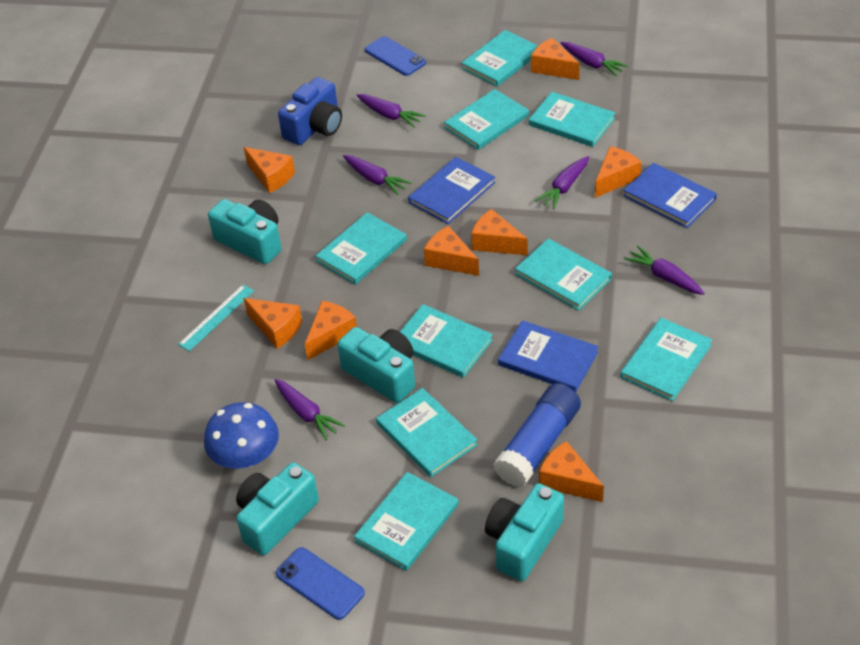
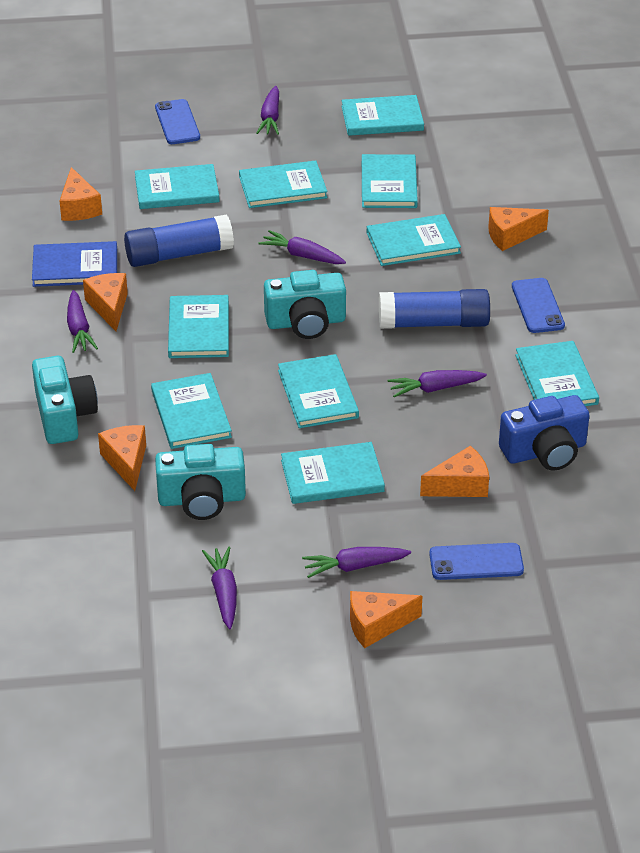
blue book: [408,157,495,224] [498,320,599,392] [623,163,717,228] = 3 -> [32,241,117,287] = 1
blue glue stick: [493,383,581,487] = 1 -> [124,214,234,267] [379,289,490,329] = 2
blue mushroom: [204,402,279,469] = 1 -> none = 0
blue phone: [276,547,365,620] [365,36,426,76] = 2 -> [155,99,200,144] [429,543,524,580] [512,278,565,333] = 3
orange cheese: [244,147,295,193] [244,298,302,349] [305,301,357,360] [424,226,479,276] [471,209,528,255] [531,38,580,80] [539,441,604,502] [595,146,641,198] = 8 -> [60,167,102,221] [83,273,128,331] [98,425,146,491] [350,591,422,648] [420,446,489,497] [488,207,549,251] = 6
turquoise book: [315,212,407,285] [354,472,459,571] [376,388,478,477] [400,304,493,378] [444,89,529,150] [461,30,538,86] [515,238,612,311] [529,92,615,147] [620,318,712,401] = 9 -> [135,164,220,209] [151,373,232,449] [168,295,229,358] [239,161,327,208] [278,354,359,428] [281,442,385,504] [341,95,424,136] [362,154,418,208] [367,214,461,266] [515,341,599,406] = 10
turquoise camera: [208,199,281,264] [236,462,319,555] [337,327,415,403] [485,483,564,581] = 4 -> [32,356,98,444] [155,444,246,520] [264,270,346,339] = 3
turquoise ruler: [178,285,254,351] = 1 -> none = 0

